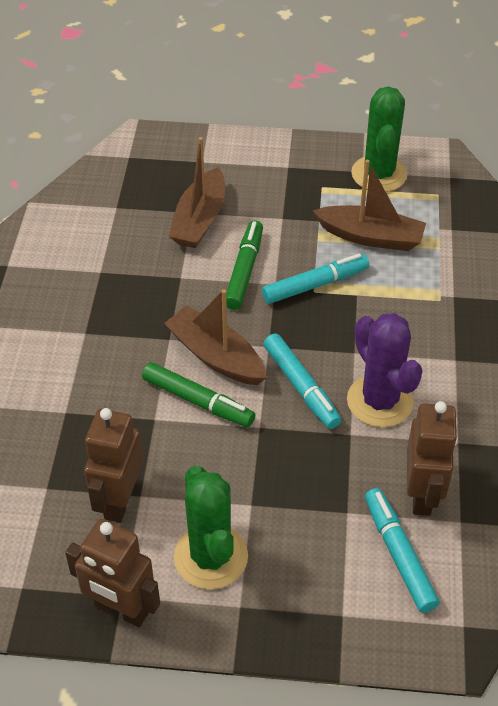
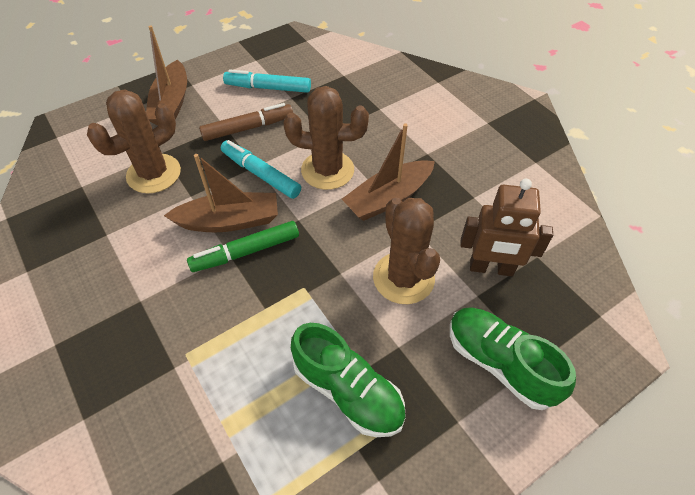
brown cactus: none = 0 -> [87,89,181,193] [283,86,369,190] [373,198,440,304] = 3
brown marker: none = 0 -> [199,103,293,141] = 1
brown robot: [65,519,160,627] [84,408,143,523] [407,401,458,516] = 3 -> [460,179,553,276] = 1
green cactus: [174,466,248,590] [351,86,408,192] = 2 -> none = 0
green marker: [142,362,255,427] [226,220,263,310] = 2 -> [187,221,299,272] = 1
green shoe: none = 0 -> [291,323,406,437] [450,307,576,410] = 2
purple cactus: [347,313,422,427] = 1 -> none = 0
turquoise marker: [262,253,369,304] [264,333,341,429] [365,488,440,613] = 3 -> [221,140,301,199] [223,70,311,93] = 2

